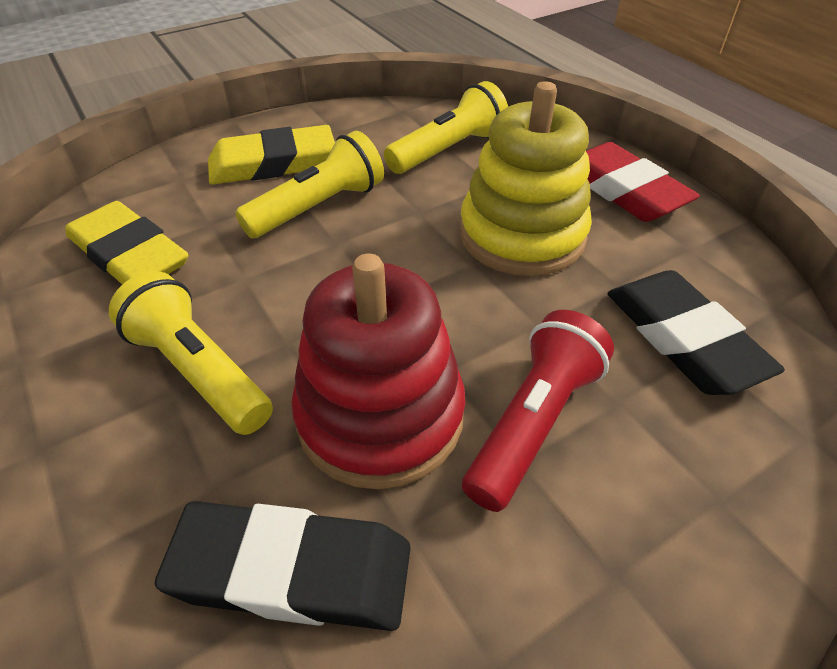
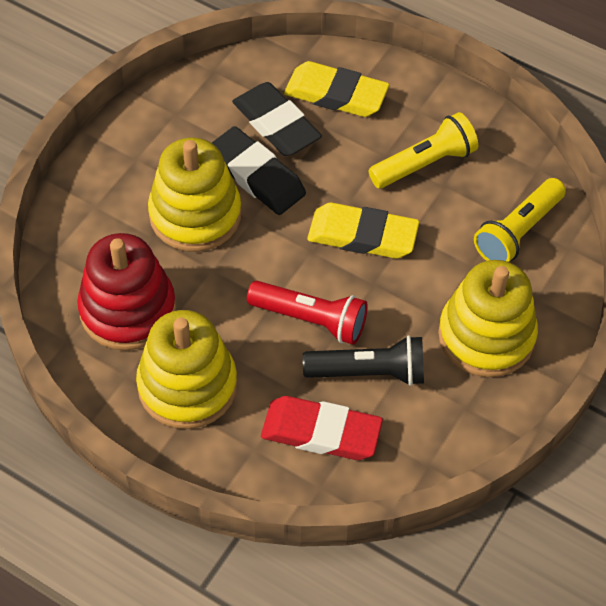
black flashlight: none = 0 -> [303,335,424,386] = 1
yellow flashlight: [109,271,273,435] [235,131,384,238] [384,81,508,174] = 3 -> [369,112,478,188] [474,178,566,262] = 2
yellow stacking toy: [460,81,592,276] = 1 -> [136,310,237,429] [148,137,241,252] [438,260,538,377] = 3

